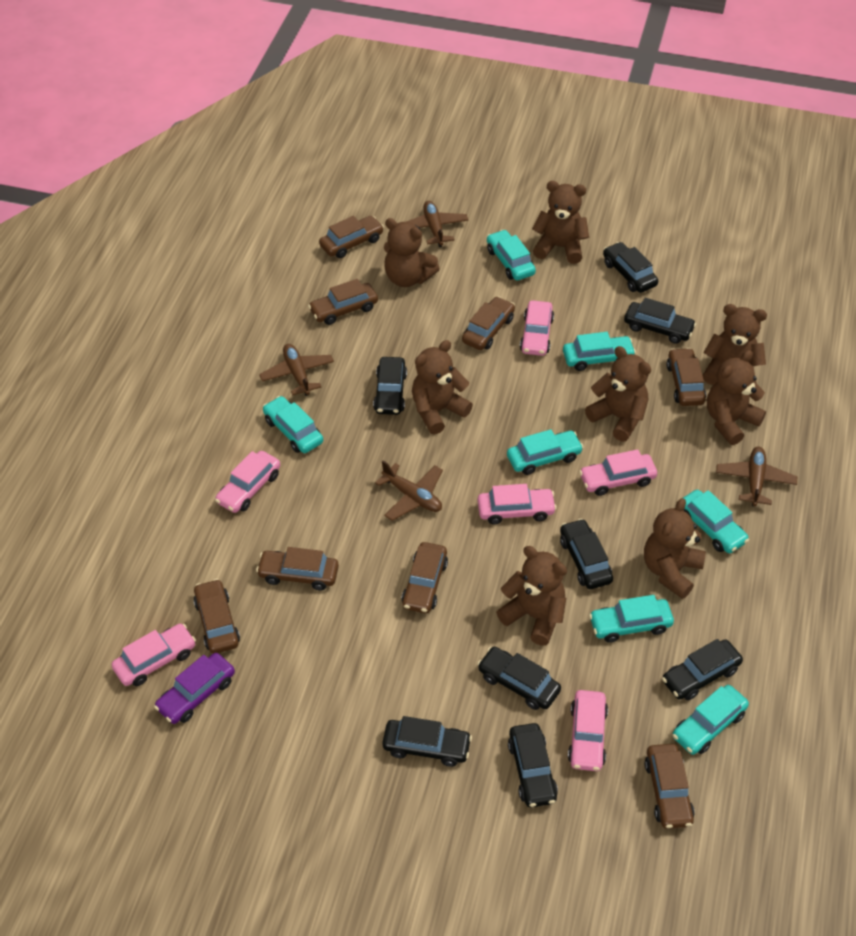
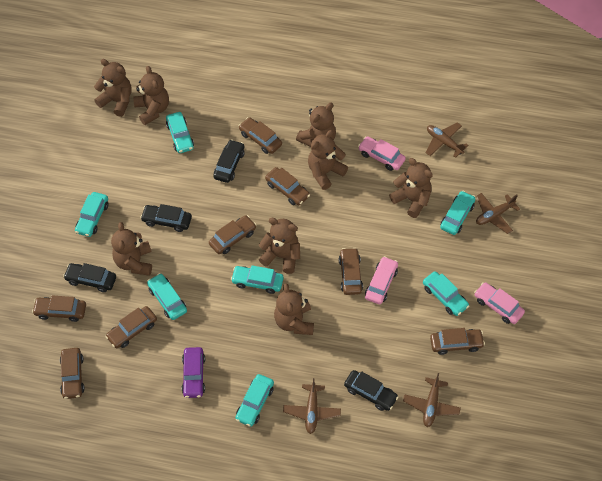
black car: [373,357,407,415] [382,716,472,767] [478,647,561,710] [508,723,558,807] [560,519,613,589] [603,242,658,293] [624,298,696,344] [662,639,743,700] = 8 -> [63,263,116,292] [140,204,192,232] [214,139,245,183] [344,370,398,411] = 4
pink car: [112,624,196,686] [215,451,280,513] [478,484,557,525] [520,301,554,356] [568,690,608,771] [579,449,657,496] = 6 -> [358,136,406,171] [365,256,398,304] [474,282,525,324] = 3

